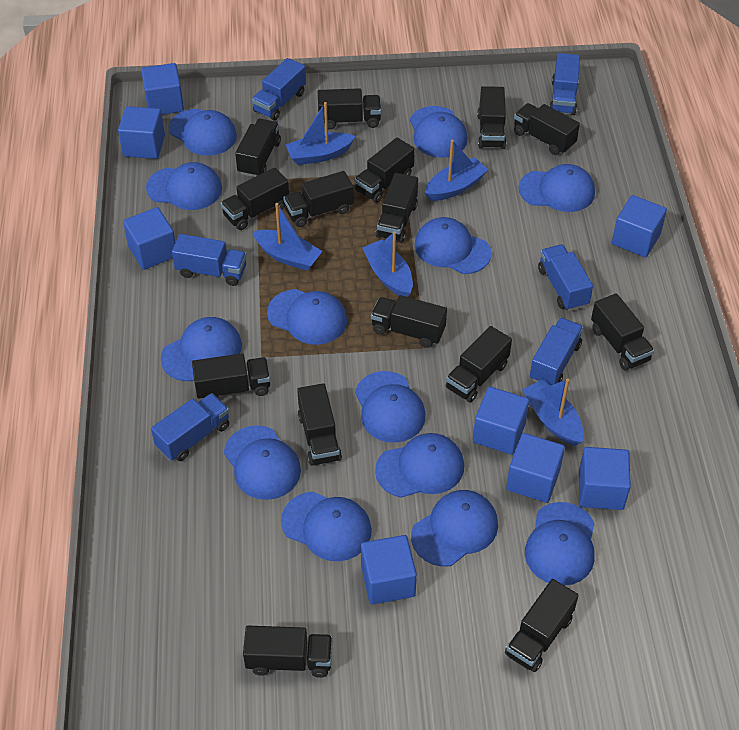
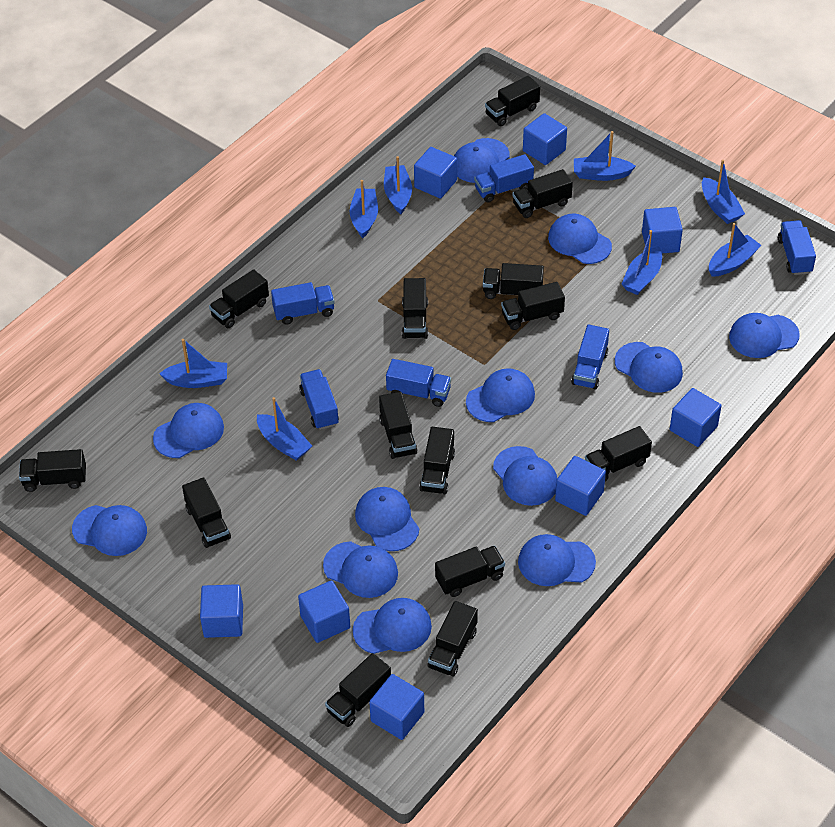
black truck: [192,353,270,399] [221,168,289,230] [235,119,281,177] [243,626,333,678] [283,171,354,227] [297,383,342,466] [318,88,381,130] [355,138,415,203] [371,295,447,348] [376,173,418,243] [446,326,512,403] [477,86,506,149] [505,579,579,672] [514,103,580,155] [591,293,654,371] = 15 -> [19,449,86,492] [182,477,231,548] [209,269,269,328] [325,653,391,727] [379,392,418,459] [402,278,428,339] [419,427,455,494] [428,601,478,676] [435,546,505,597] [483,263,544,299] [485,76,540,126] [501,282,565,330] [512,169,573,218] [585,426,652,482] = 14
blue boat: [253,203,323,271] [286,102,356,165] [362,231,413,297] [425,140,488,201] [522,378,584,446] = 5 -> [159,339,227,388] [257,397,312,461] [350,180,378,238] [384,156,412,214] [574,131,636,181] [622,230,662,295] [702,160,745,224] [709,223,761,277] = 8
blue cap: [146,162,222,210] [161,317,242,381] [168,109,237,156] [224,425,301,500] [267,289,347,345] [281,492,372,561] [355,371,426,443] [375,433,464,498] [410,106,468,158] [411,490,498,567] [414,217,491,274] [518,164,595,212] [525,502,594,586] = 13 -> [72,505,147,556] [153,403,224,458] [323,541,398,598] [353,598,432,654] [355,487,419,551] [454,138,509,183] [466,368,535,422] [493,446,557,506] [518,534,596,586] [548,213,612,264] [615,342,683,393] [729,313,800,358] = 12

